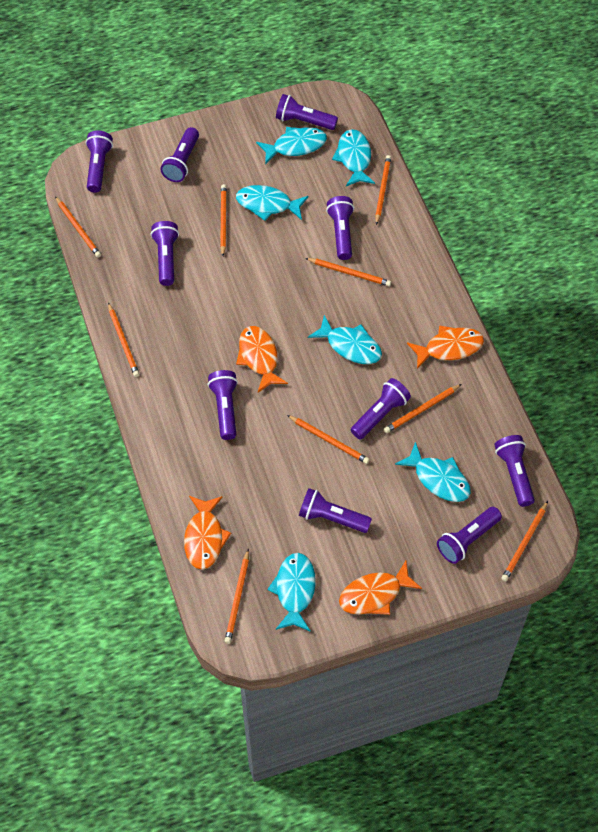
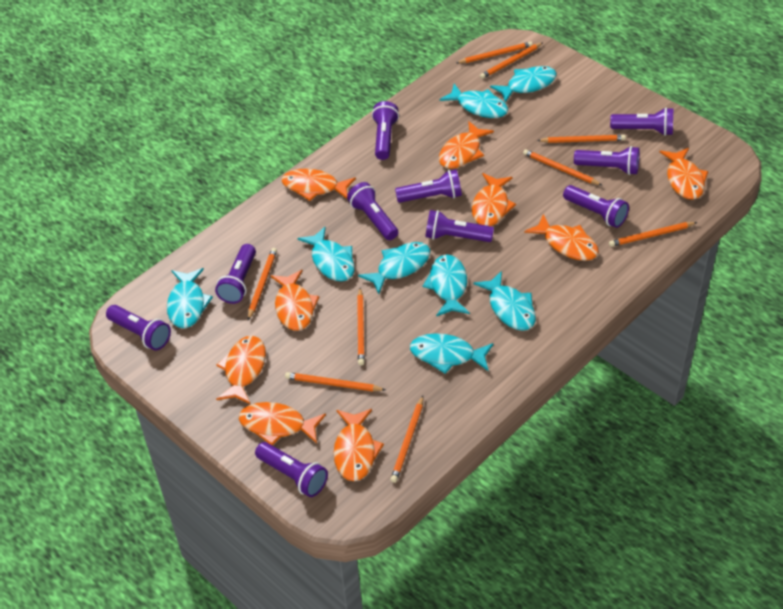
orange fish: [184,496,231,570] [236,326,288,392] [339,561,422,615] [407,325,484,369] = 4 -> [216,336,266,405] [239,402,326,446] [270,270,319,331] [282,168,356,201] [334,409,384,481] [439,121,494,169] [472,173,516,226] [524,214,599,261] [659,148,708,200] = 9
turquoise fish: [236,185,308,221] [256,127,327,164] [267,553,316,632] [308,315,382,364] [332,129,375,186] [395,442,471,502] = 6 -> [167,268,213,328] [298,227,355,282] [358,242,430,294] [410,333,494,374] [423,255,470,316] [440,84,508,118] [474,271,536,331] [490,66,557,103] = 8

